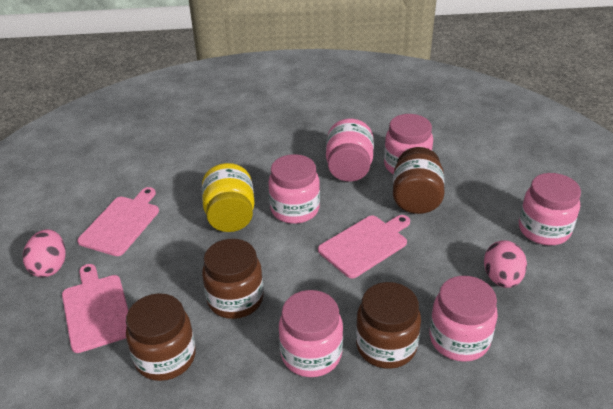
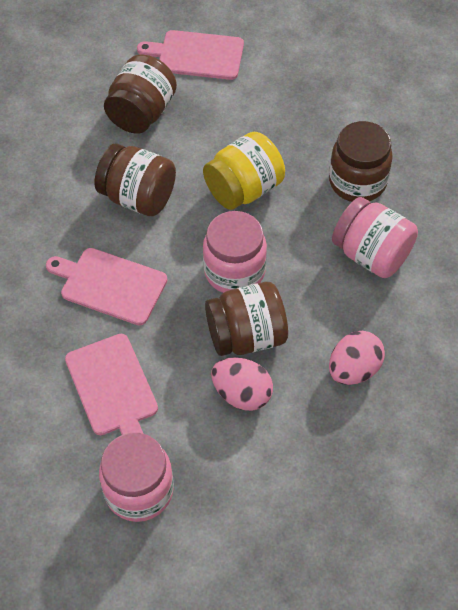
pink jar: [268,154,320,224] [279,290,343,377] [326,119,374,182] [384,114,433,174] [429,276,498,362] [519,173,581,245] = 6 -> [99,433,174,522] [203,211,267,293] [332,197,418,278] = 3

